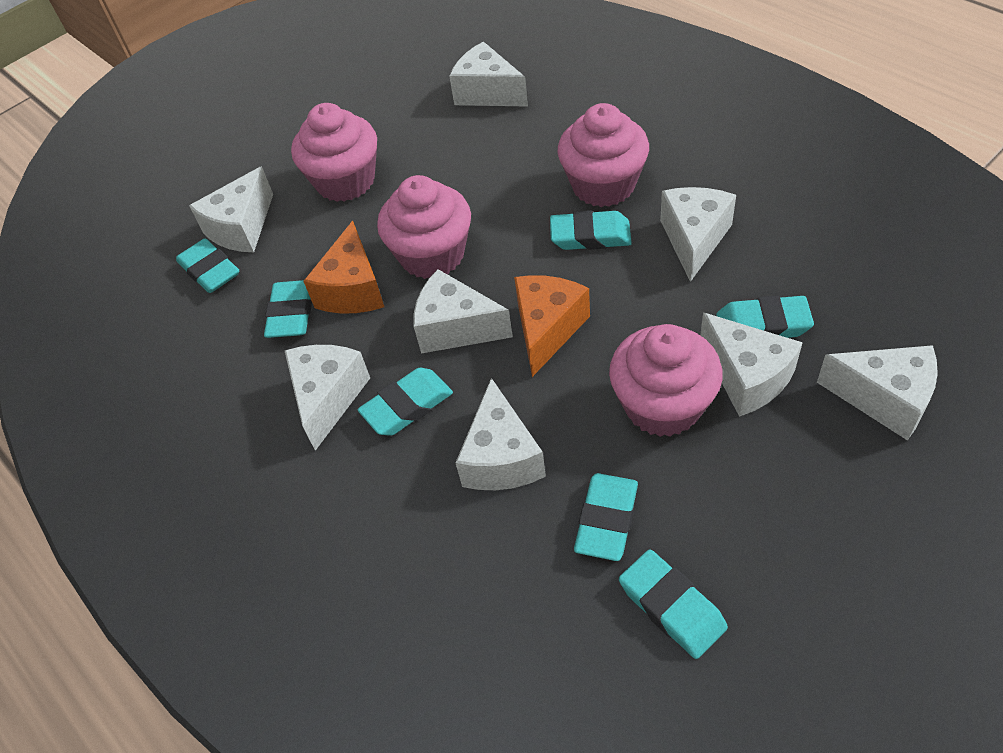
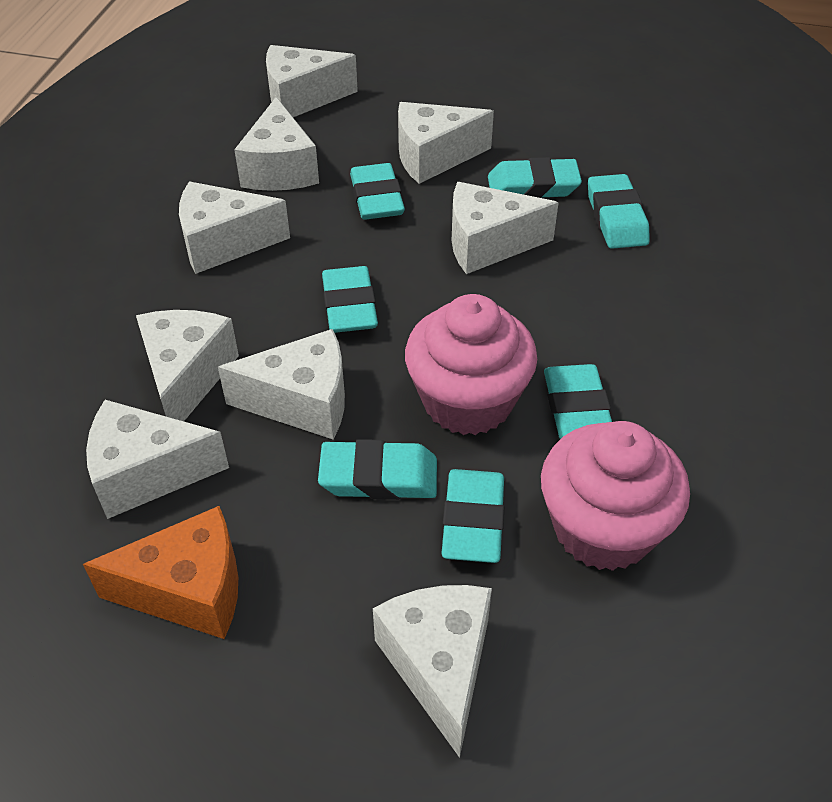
orange cheese: [303,221,384,313] [514,275,590,377] = 2 -> [83,506,238,639] = 1
pink cupcake: [291,103,377,202] [377,175,471,279] [558,103,649,207] [609,324,723,437] = 4 -> [405,294,537,435] [541,421,690,571] = 2
white cheese: [189,166,273,252] [284,345,370,451] [414,269,513,354] [449,42,528,107] [455,378,546,490] [660,187,736,282] [700,313,803,417] [817,345,938,440] = 8 -> [86,400,229,519] [136,310,239,421] [179,181,290,274] [218,329,345,439] [234,97,319,191] [266,45,358,117] [373,585,492,758] [398,102,494,184] [452,182,559,274] = 9

